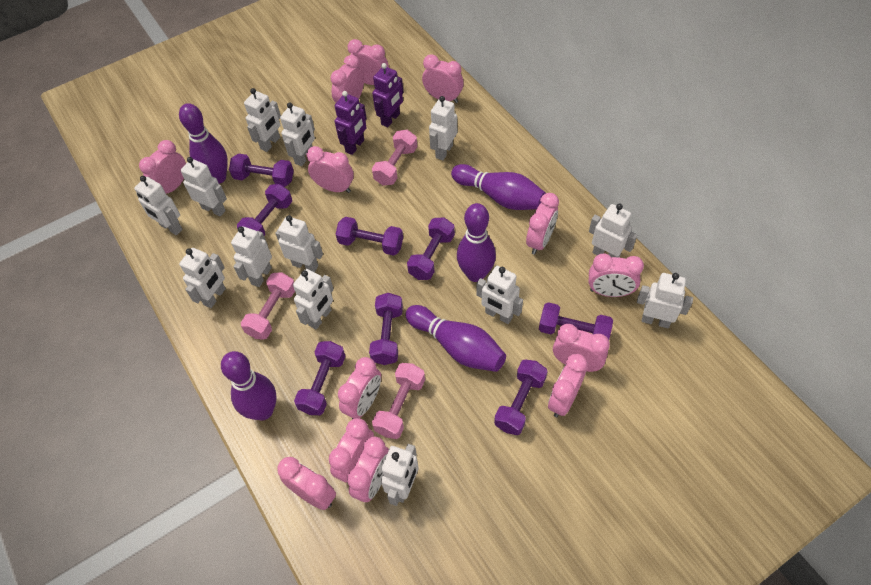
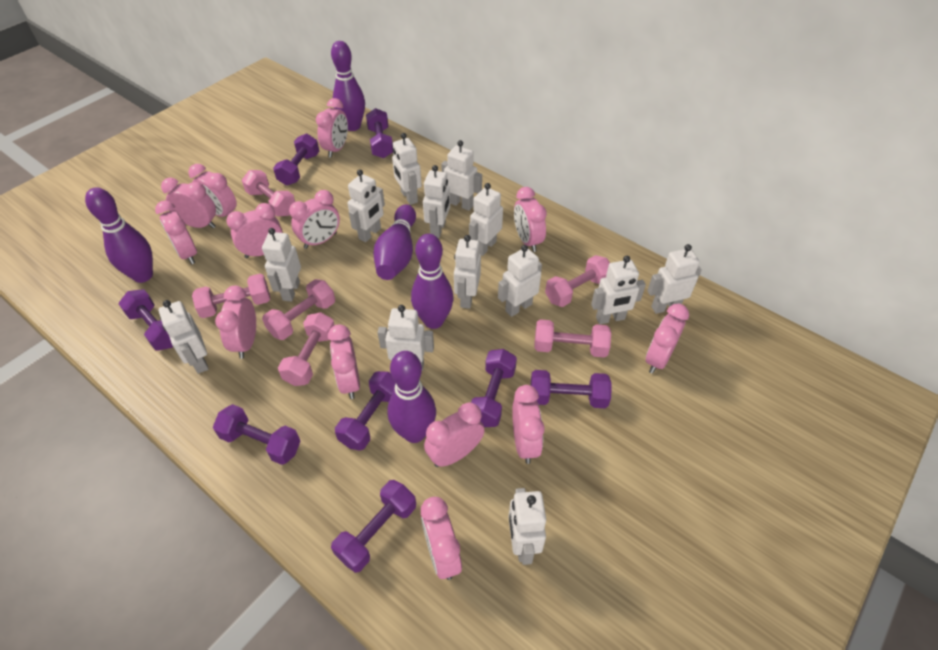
pink dumbbell: [241,273,295,340] [372,130,417,186] [372,363,425,439] = 3 -> [192,274,270,318] [242,170,295,217] [262,279,335,340] [278,312,334,386] [534,319,611,358] [545,255,610,307] = 6
purple robot: [335,91,367,155] [372,63,404,128] = 2 -> none = 0

